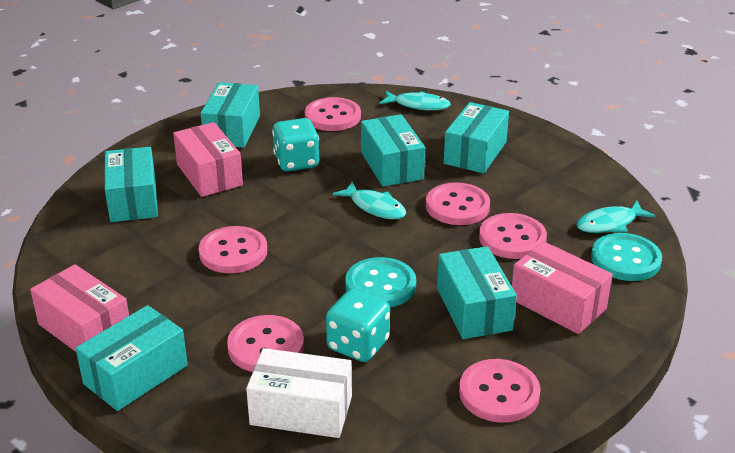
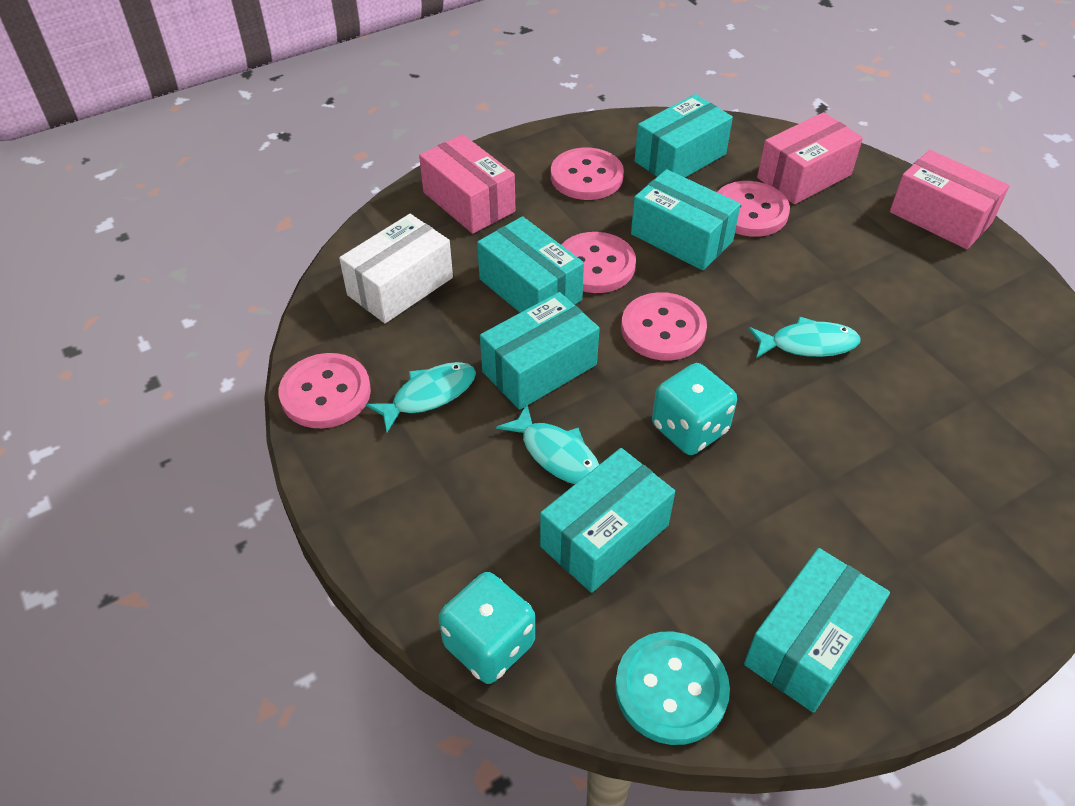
pink button: [199,226,267,273] [227,315,304,372] [305,97,361,131] [426,183,490,225] [459,359,540,423] [479,213,547,259] = 6 -> [279,353,371,428] [551,148,624,200] [561,232,636,293] [621,292,707,361] [717,181,790,237] = 5
turquoise button: [345,257,416,307] [591,233,662,281] = 2 -> [615,632,730,745] = 1

